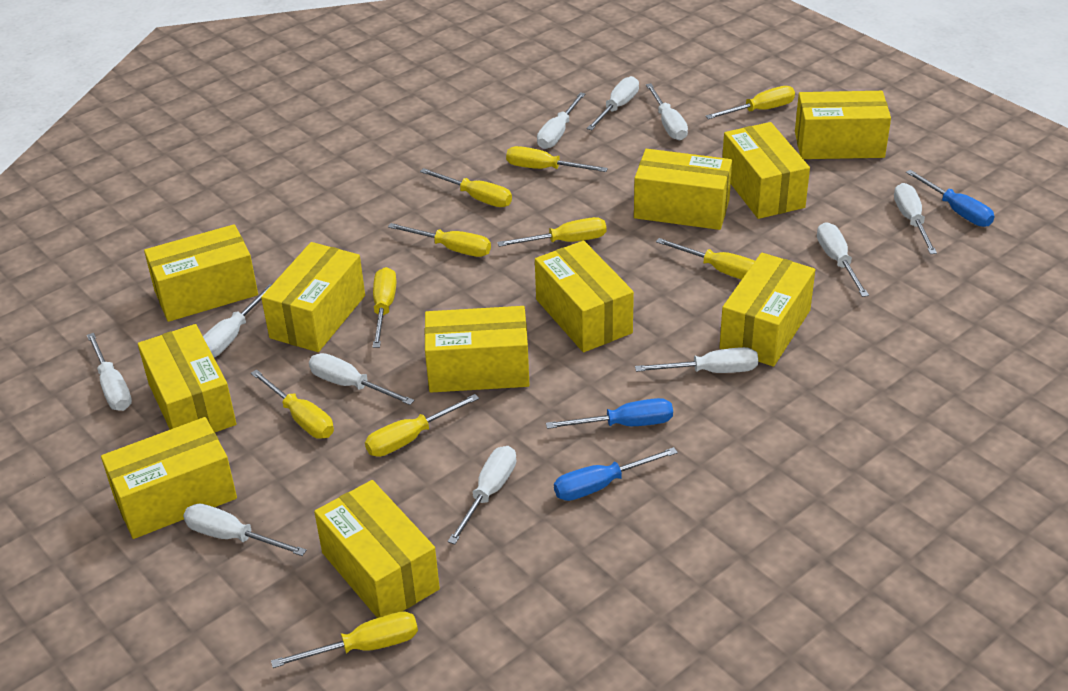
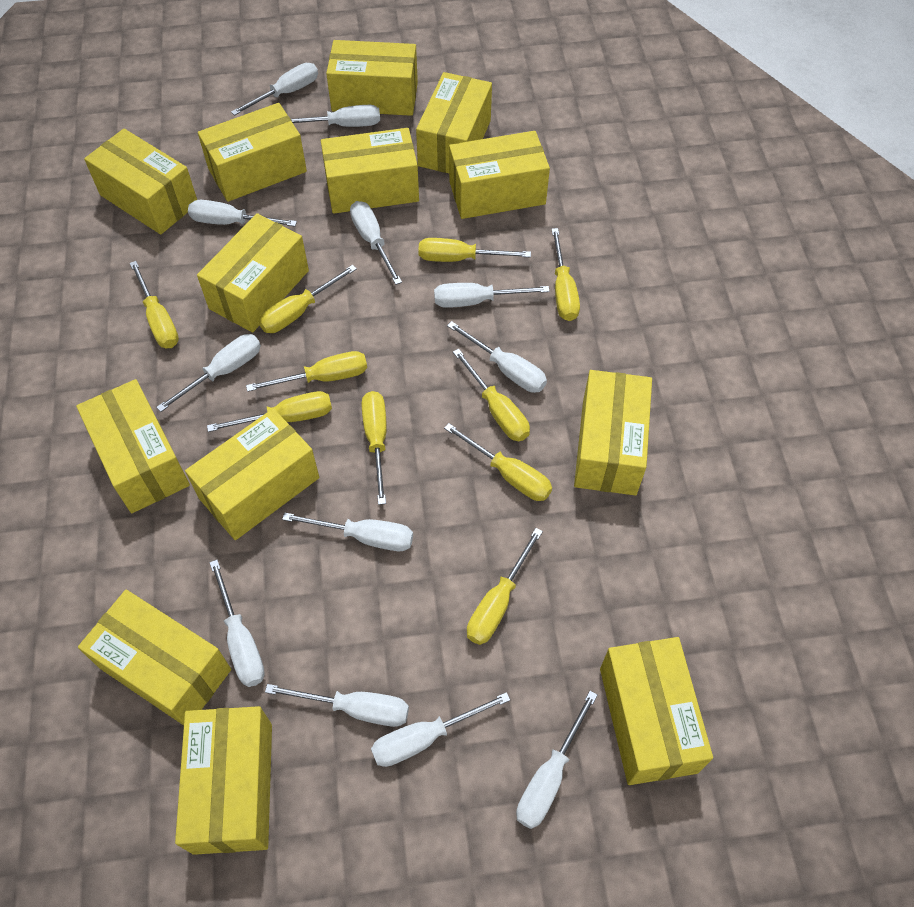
blue screwdriver: [546,398,673,429] [554,447,678,501] [906,170,994,227] = 3 -> none = 0
white screwdriver: [87,333,132,411] [183,504,307,556] [203,284,272,357] [309,353,414,405] [447,446,516,544] [537,92,585,149] [587,76,639,130] [635,347,758,373] [646,83,688,140] [817,222,869,297] [894,183,937,254] = 11 -> [156,334,261,412] [188,200,297,227] [209,560,265,687] [231,63,318,116] [265,684,409,727] [282,512,413,551] [291,105,380,127] [350,201,402,285] [371,692,510,767] [434,283,550,308] [447,321,547,393] [516,691,598,829] = 12
yellow box: [101,417,237,539] [138,324,236,433] [144,224,258,322] [261,242,365,352] [314,480,440,618] [424,306,529,393] [535,241,634,352] [634,149,732,230] [719,253,815,367] [722,122,810,219] [795,91,891,159] = 11 -> [76,379,190,513] [78,590,231,726] [84,129,197,235] [175,706,272,855] [185,409,319,540] [197,213,309,333] [198,103,307,202] [321,128,419,214] [326,40,418,116] [416,72,492,173] [449,131,550,219] [574,370,652,495] [600,637,713,785] = 13

